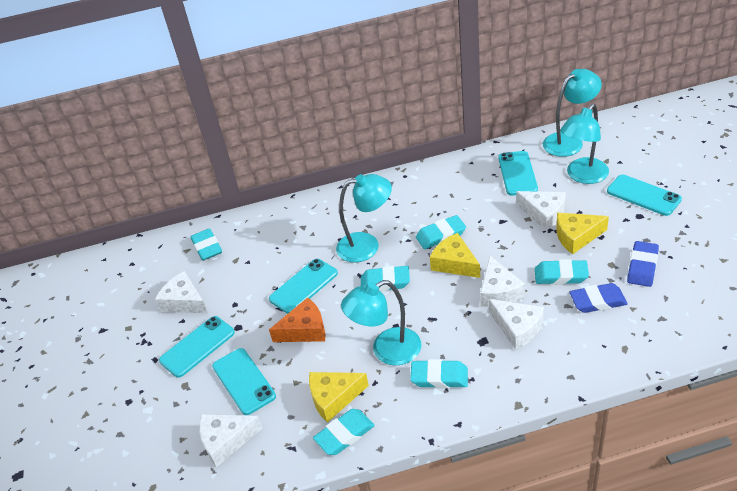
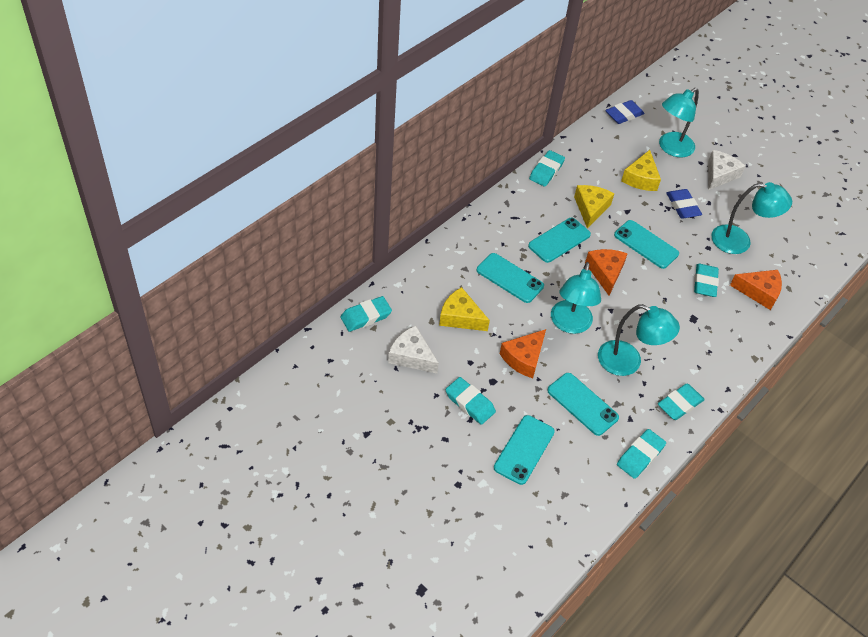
orange cheese: [269,297,325,342] = 1 -> [500,329,546,378] [585,249,628,295] [730,270,782,310] = 3
white cheese: [155,271,208,313] [199,414,262,467] [480,256,525,307] [489,299,544,350] [516,191,566,231] = 5 -> [388,326,439,374] [708,150,745,190] = 2

